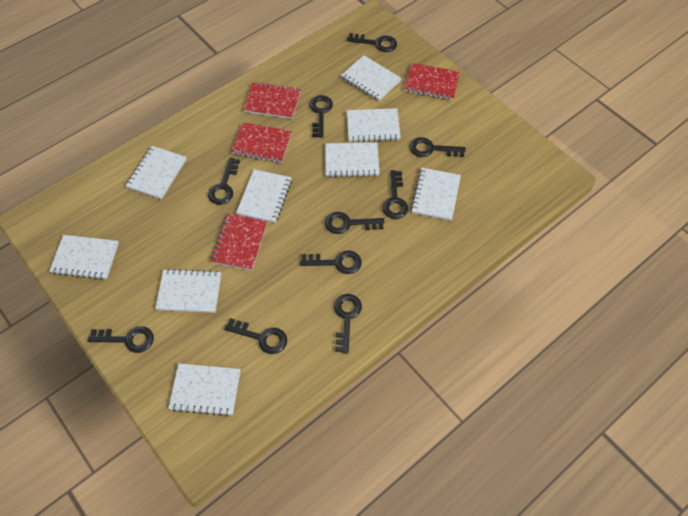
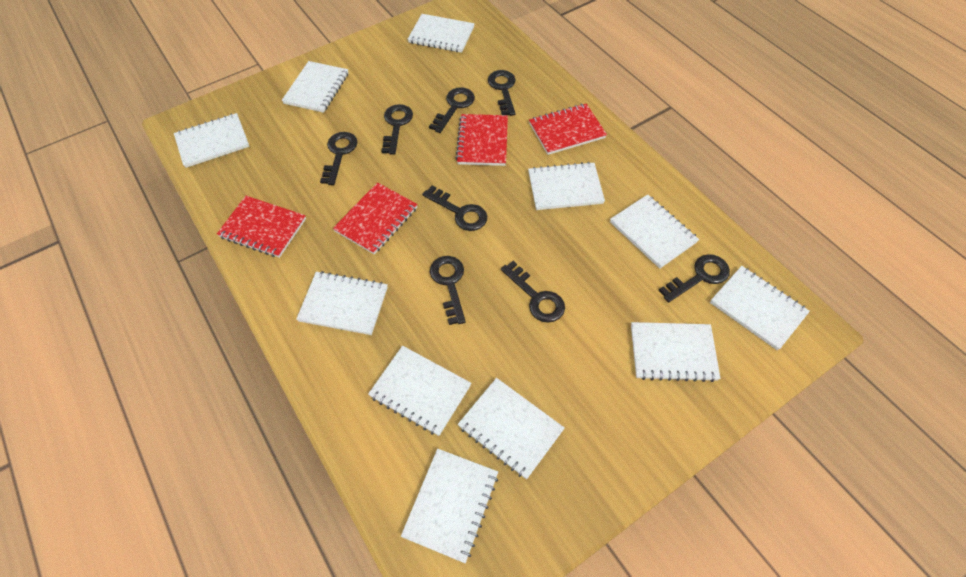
black key: [88,326,154,353] [208,157,240,205] [224,318,287,354] [300,251,362,274] [310,95,333,138] [325,212,384,234] [334,294,362,354] [347,33,397,52] [383,170,408,219] [410,137,466,157] = 10 -> [320,132,357,185] [382,104,413,155] [422,185,487,231] [429,87,475,133] [430,256,466,325] [488,70,516,116] [501,261,565,323] [659,254,730,302] = 8
white notebook: [49,235,119,280] [126,146,187,200] [155,269,221,313] [168,363,240,416] [236,169,292,223] [325,142,379,178] [341,55,402,101] [347,108,401,142] [411,168,461,221] = 9 -> [174,113,250,168] [282,61,348,113] [296,271,388,335] [368,346,471,436] [401,449,498,563] [408,14,475,53] [458,378,565,479] [528,162,605,210] [610,194,699,269] [631,322,721,382] [710,266,810,350] = 11

